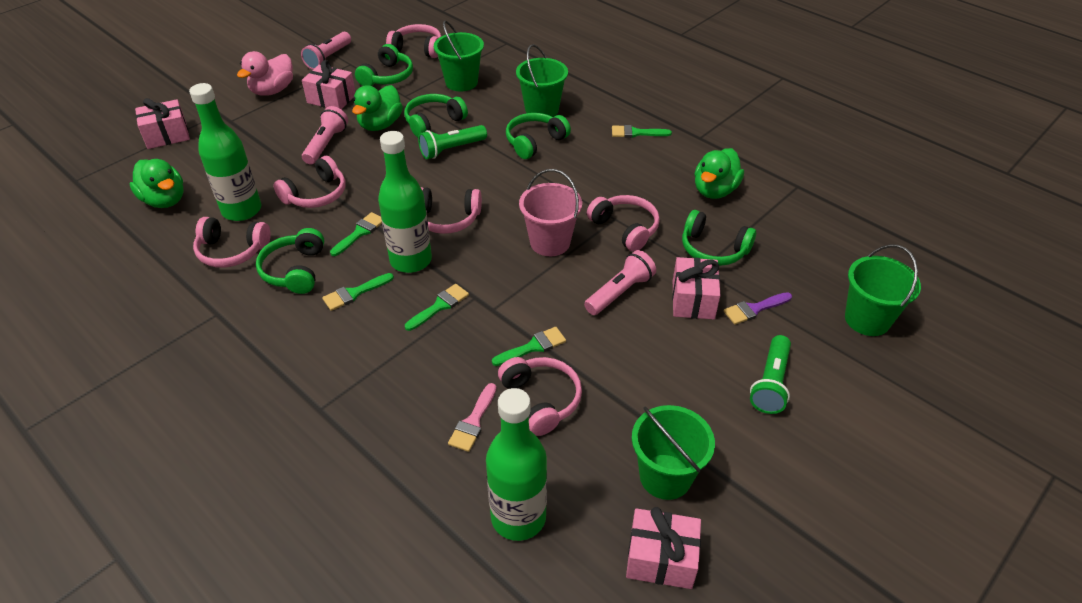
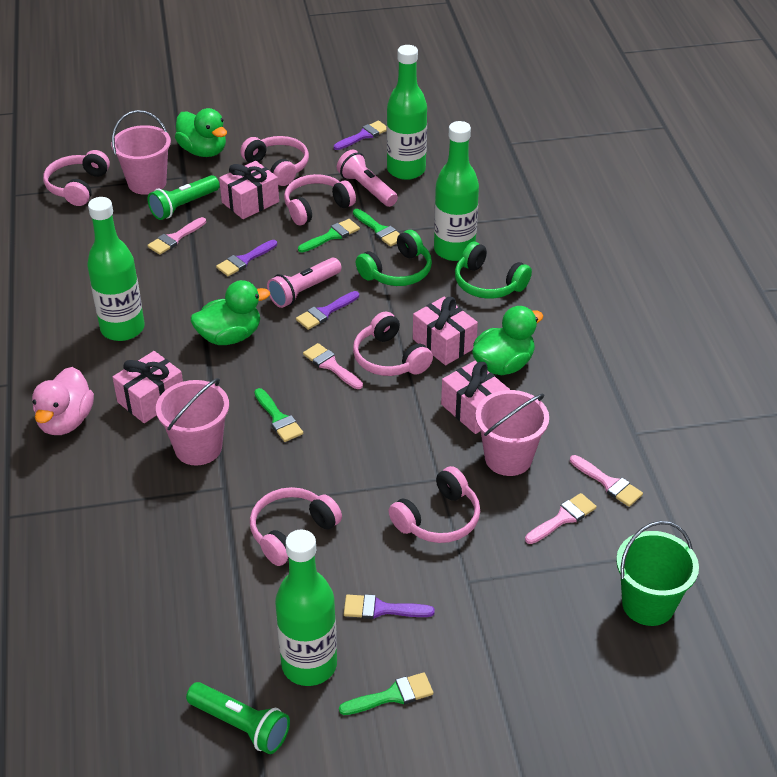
green bottle: [189,83,262,221] [378,131,432,273] [486,388,547,541] = 3 -> [87,197,145,341] [275,529,337,686] [387,45,427,180] [434,121,479,261] = 4
green brush: [322,273,394,311] [330,212,382,256] [405,284,469,331] [492,327,566,366] [612,125,672,138] = 5 -> [254,388,303,442] [298,219,360,253] [339,672,433,715] [353,209,400,247] = 4
green bucket: [434,20,484,91] [516,44,568,117] [632,405,715,500] [845,244,921,336] = 4 -> [616,521,699,626] = 1
green headphones: [256,228,324,294] [355,44,413,86] [404,94,468,137] [506,113,571,159] [682,210,756,266] = 5 -> [356,230,432,286] [455,242,532,299] = 2
pink brush: [448,383,496,452] = 1 -> [147,217,206,255] [303,343,363,389] [525,493,597,544] [570,455,643,507] = 4
pink bucket: [519,169,582,256] = 1 -> [111,110,171,195] [156,378,229,465] [475,390,549,476] = 3
pink flashlight: [301,32,351,69] [302,106,348,164] [584,250,656,315] = 3 -> [267,257,342,308] [337,150,398,207] = 2
purple brush: [724,292,792,325] = 1 -> [216,240,277,276] [296,291,359,330] [334,121,387,150] [344,594,435,619] = 4

